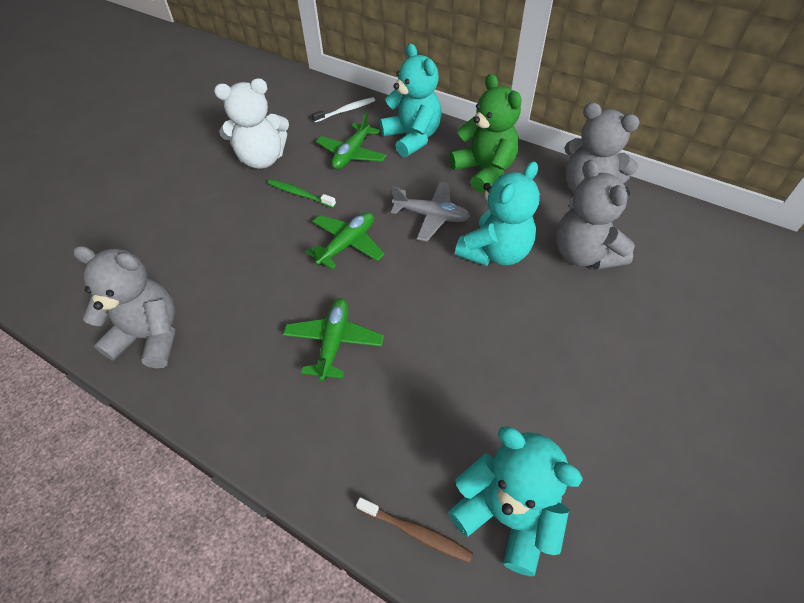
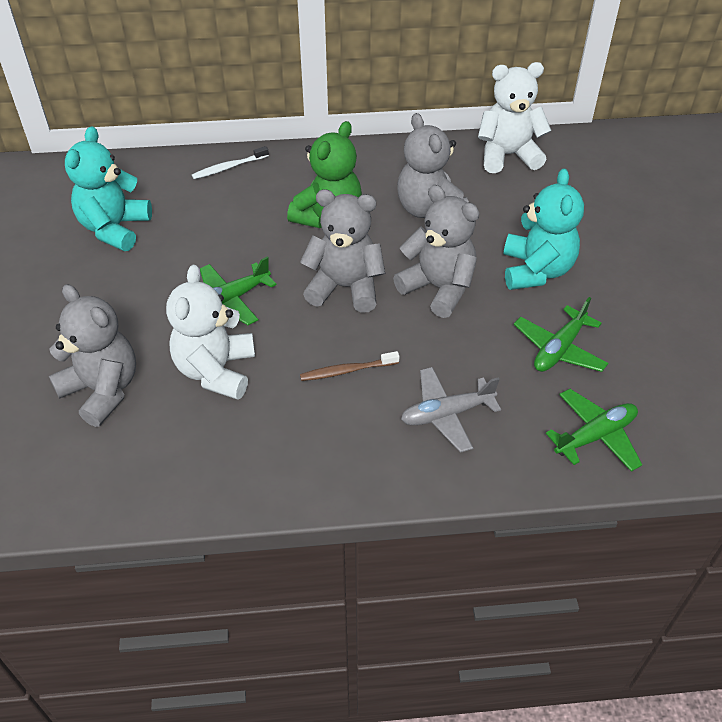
green toothbrush: [268,179,336,208] = 1 -> none = 0
grey teddy bear: [73,246,175,368] [556,160,635,270] [565,102,640,193] = 3 -> [49,284,136,427] [300,189,385,313] [393,185,479,318] [397,113,469,218] = 4
turquoise teddy bear: [380,44,442,157] [448,426,583,576] [455,161,540,266] = 3 -> [65,126,152,251] [503,169,584,290] = 2
white teddy bear: [214,78,289,169] = 1 -> [166,265,255,400] [478,62,551,173] = 2

